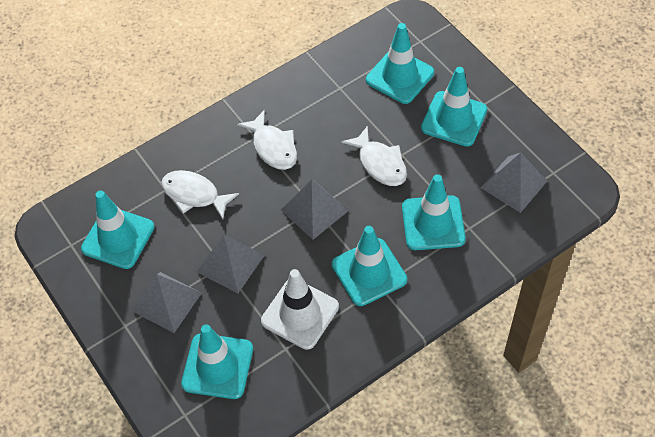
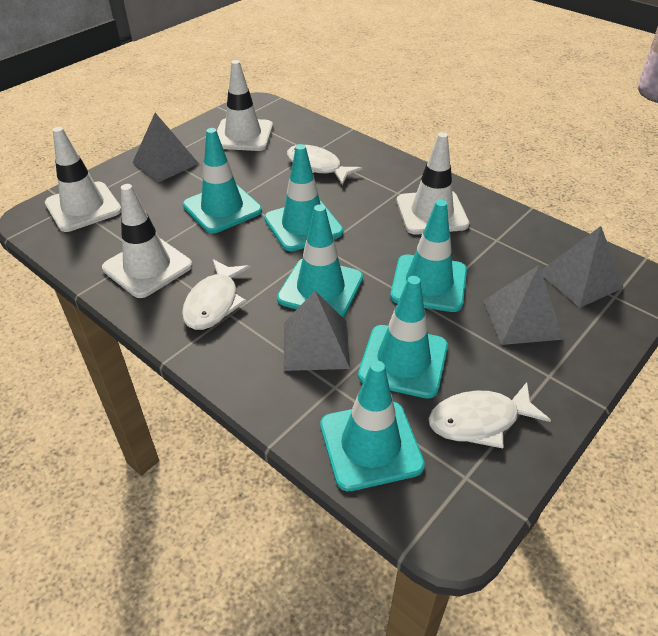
white traffic cone: [261,269,339,350] = 1 -> [45,127,121,232] [102,184,192,298] [217,60,273,151] [397,132,469,235] = 4

